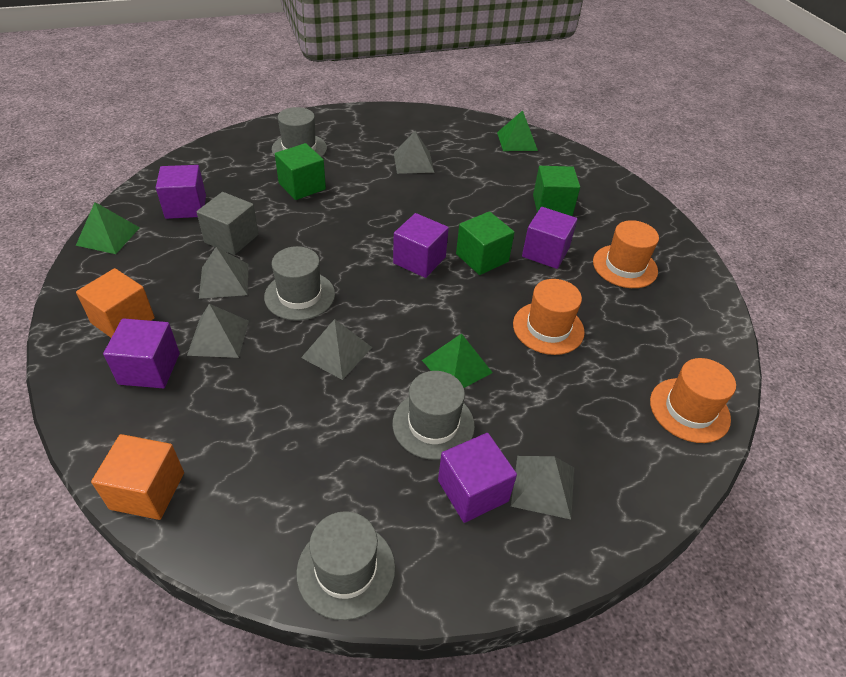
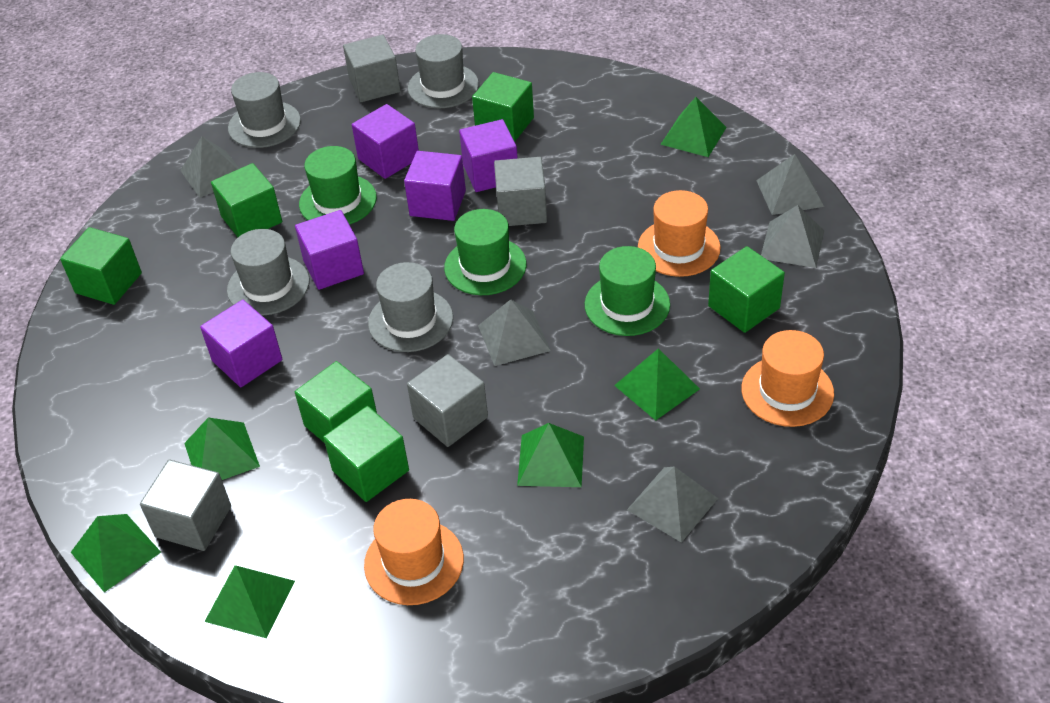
green cube: [275,143,326,200] [456,211,515,275] [533,166,580,216] = 3 -> [60,227,142,305] [211,163,282,237] [295,361,377,443] [323,406,409,502] [472,72,534,142] [708,246,785,333] = 6
green hat: none = 0 -> [299,146,377,225] [444,209,526,295] [585,246,670,336] = 3
green pyramid: [76,202,140,254] [422,334,493,388] [497,110,538,151] = 3 -> [71,514,161,592] [184,418,260,480] [204,565,295,639] [517,423,584,487] [614,348,700,420] [660,97,727,157] = 6
grey cube: [197,192,259,255] = 1 -> [140,460,231,551] [343,35,401,102] [407,354,488,447] [494,157,547,226] = 4
orange cube: [76,268,155,338] [91,434,184,520] = 2 -> none = 0

